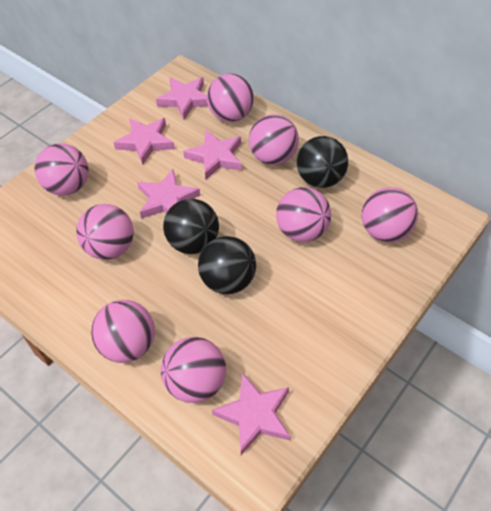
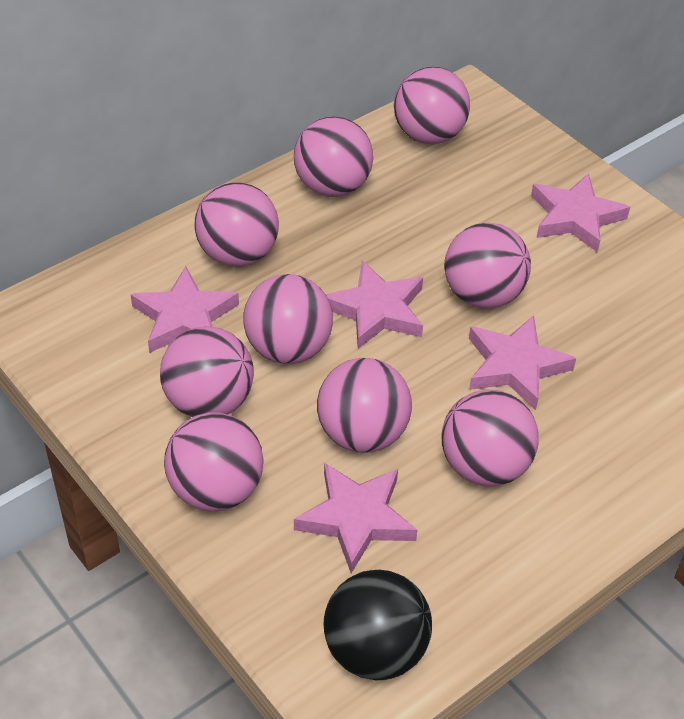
black ball: [163,199,219,254] [198,236,256,294] [297,136,348,188] = 3 -> [324,570,432,681] = 1
pink ball: [35,143,89,195] [76,204,134,260] [91,300,155,363] [161,337,226,403] [207,73,254,122] [249,114,299,165] [276,187,331,242] [362,187,418,242] = 8 -> [160,326,254,417] [164,412,264,511] [194,182,279,267] [243,274,333,364] [294,116,373,197] [317,358,412,453] [394,67,470,144] [441,389,539,486] [444,222,531,309] = 9

